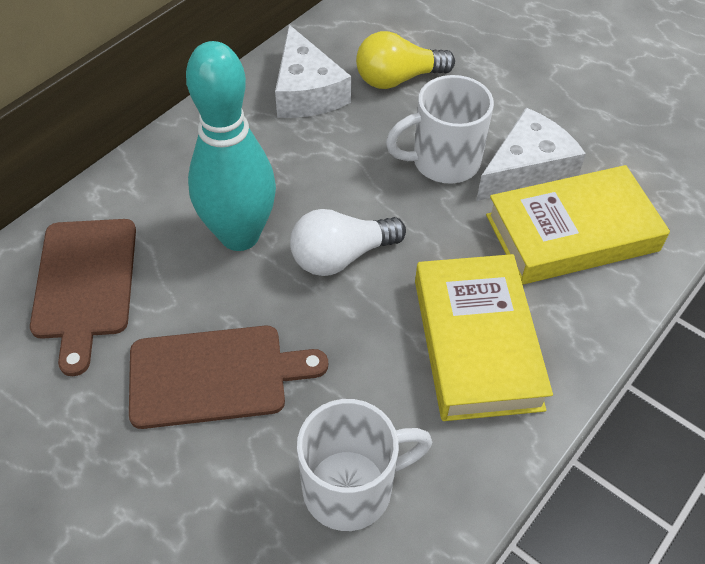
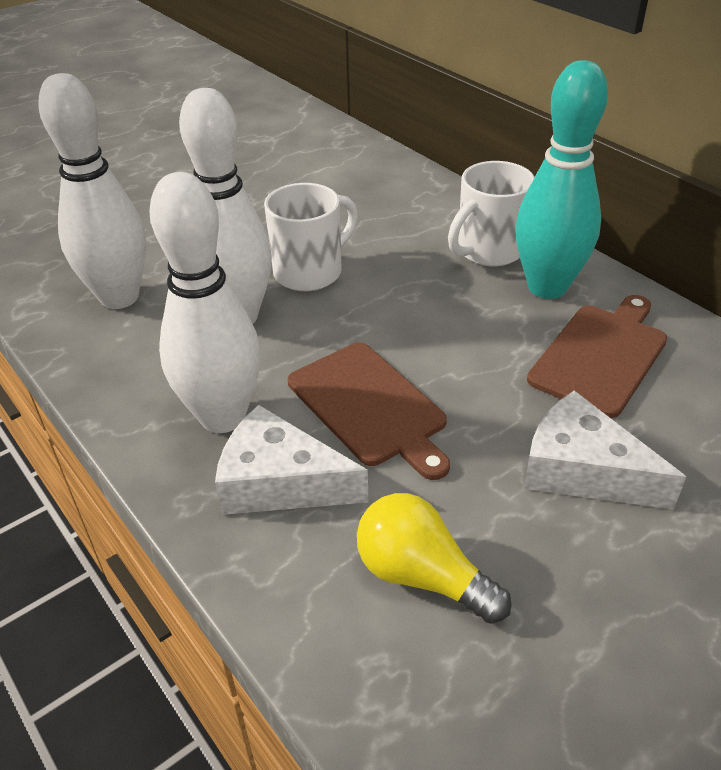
white bowling pin: none = 0 -> [39,73,146,309] [150,172,261,433] [179,88,272,324] = 3
white light bulb: [290,209,406,276] = 1 -> none = 0
yellow book: [415,254,553,421] [486,165,670,285] = 2 -> none = 0

